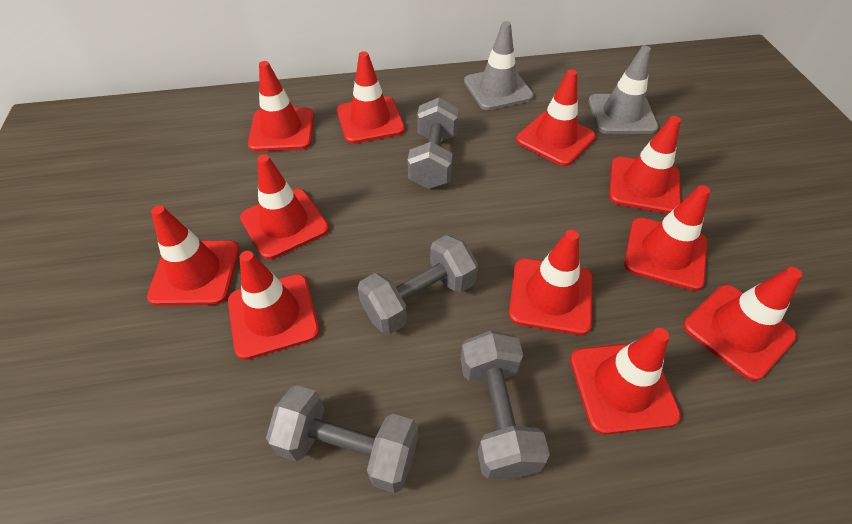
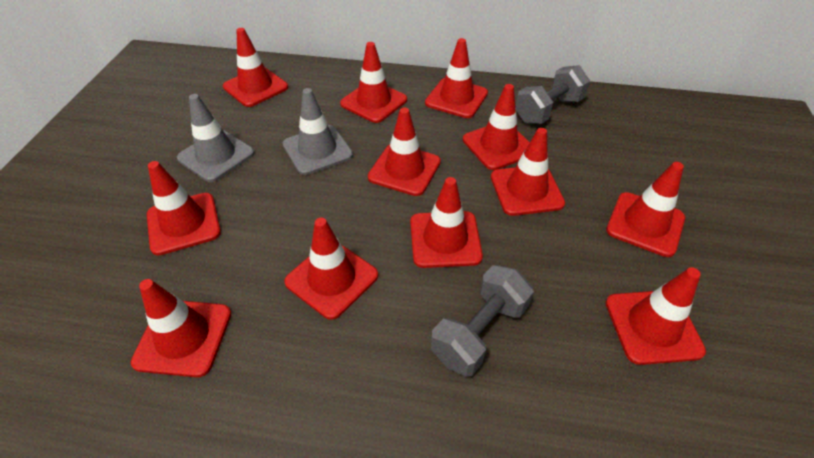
grey dumbbell: [266,385,418,493] [358,235,478,335] [407,98,459,189] [461,331,550,480] = 4 -> [431,265,534,377] [515,65,590,124] = 2
red traffic cone: [147,205,239,306] [228,251,319,360] [240,154,329,259] [248,61,314,152] [337,51,405,144] [509,230,592,335] [516,69,596,166] [570,328,681,435] [609,116,681,214] [624,185,710,291] [683,267,802,381] = 11 -> [131,279,231,377] [147,161,221,255] [223,28,288,107] [284,218,378,320] [340,42,407,123] [368,107,441,196] [410,177,483,268] [425,38,488,118] [463,84,530,170] [491,128,565,216] [606,162,685,257] [606,267,706,365] = 12

